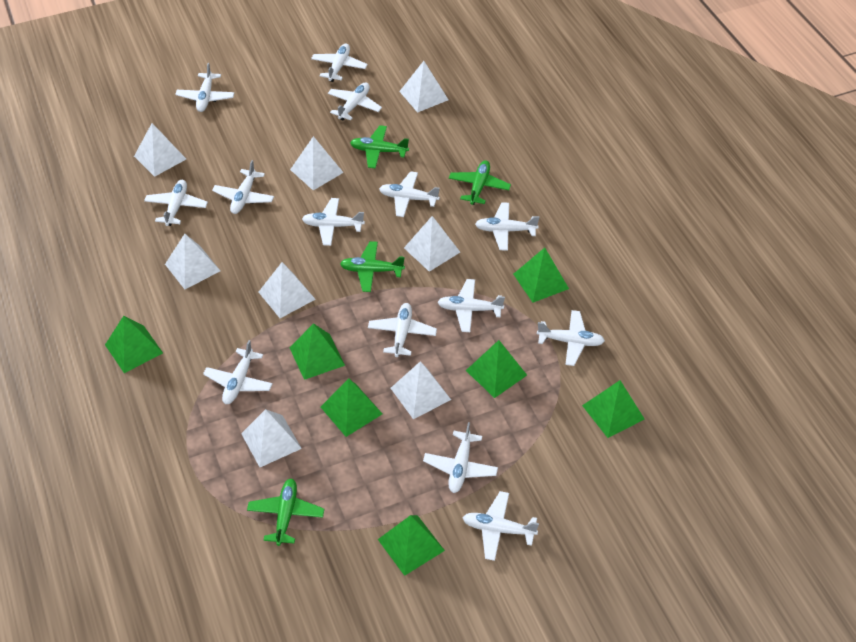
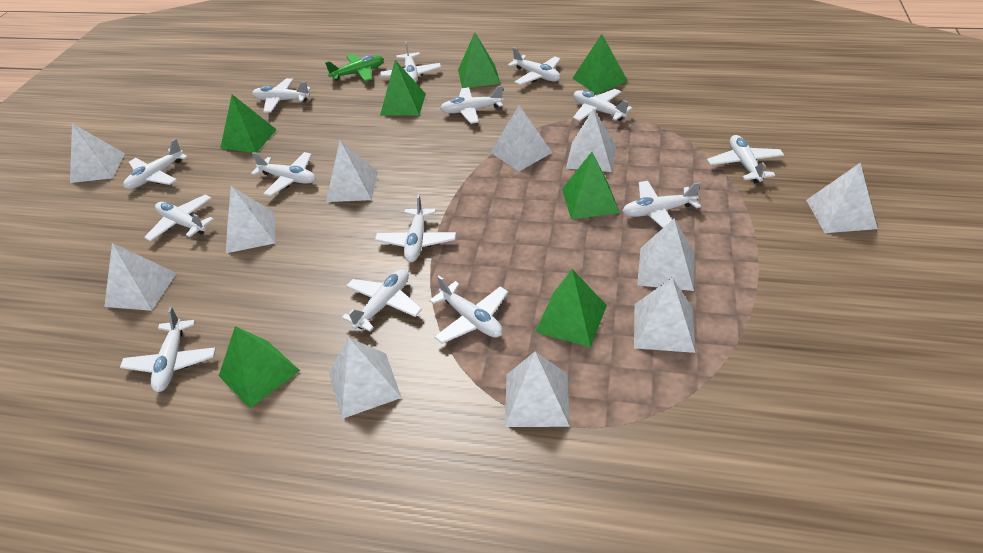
green plane: [247,478,324,546] [340,241,405,292] [350,125,409,169] [449,160,511,205] = 4 -> [325,54,384,82] = 1
white pyramid: [134,123,186,177] [165,234,220,289] [241,409,302,467] [259,262,316,318] [290,136,344,190] [391,361,451,419] [399,61,448,113] [404,216,460,272] = 8 -> [70,123,125,183] [104,243,177,311] [226,186,275,253] [326,140,378,202] [329,337,402,419] [490,105,553,171] [505,351,570,427] [566,108,616,172] [634,278,696,353] [637,219,694,291] [806,163,878,233] = 11

